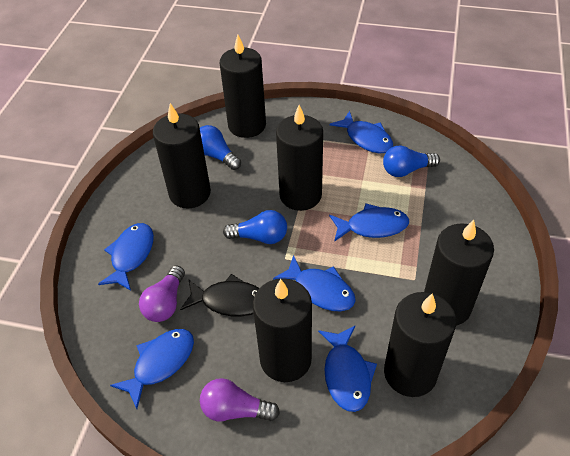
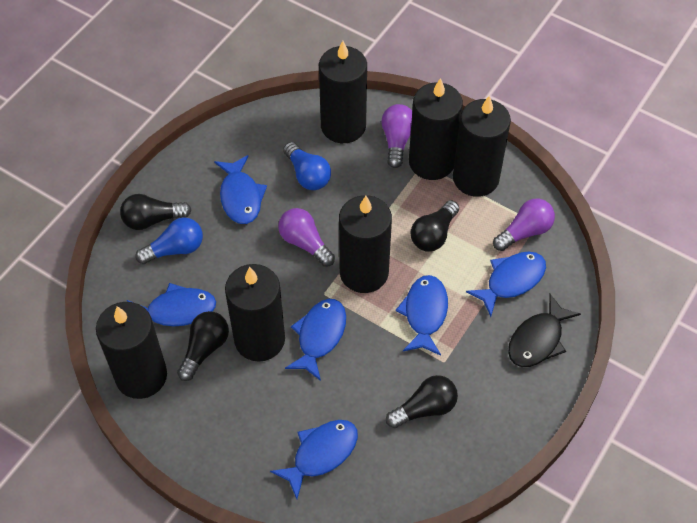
black light bulb: none = 0 -> [120,194,192,230] [177,311,229,381] [386,375,458,428] [411,200,459,252] = 4
blue light bulb: [200,125,241,170] [223,210,287,244] [383,145,440,177] = 3 -> [135,217,203,264] [283,142,331,190] = 2
purple light bulb: [139,265,185,322] [200,378,280,421] = 2 -> [278,208,335,267] [381,104,412,168] [493,199,555,251] = 3

